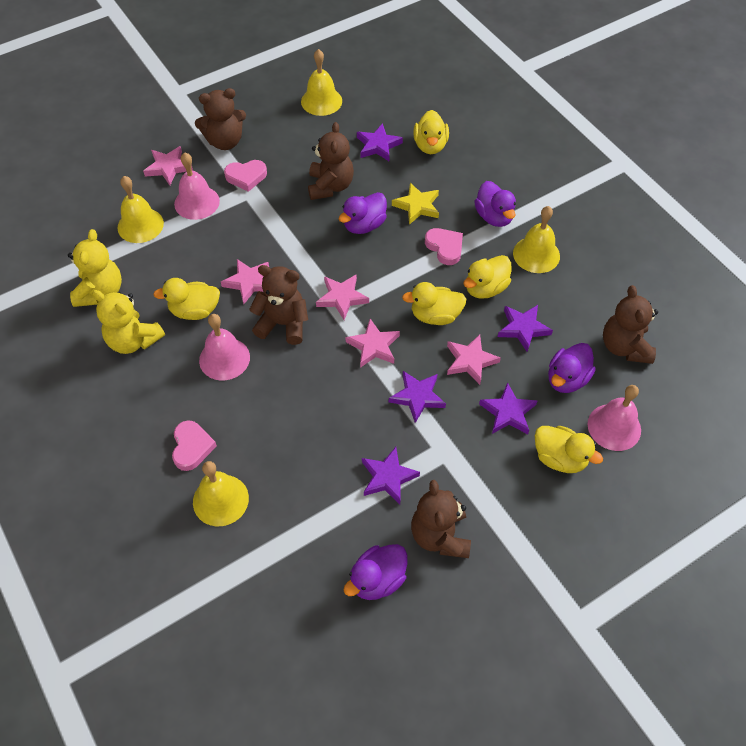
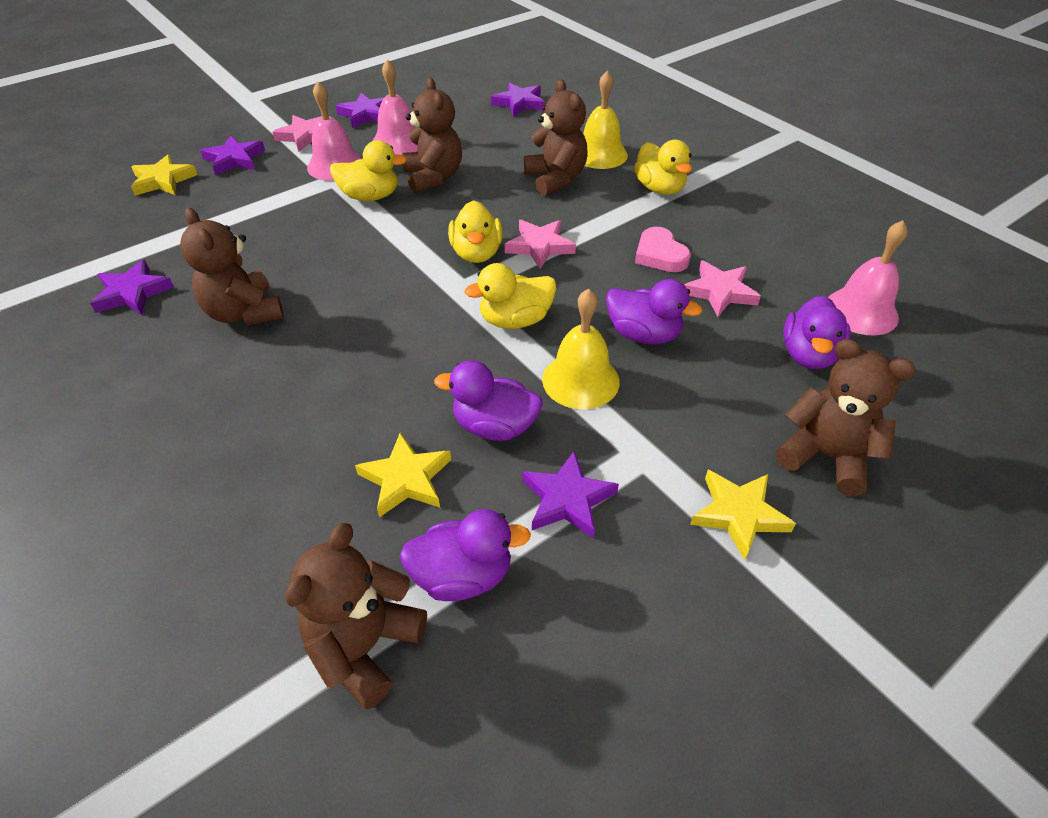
pink heart: [172,420,217,471] [224,160,267,192] [425,228,463,265] = 3 -> [635,227,691,272] = 1
pink star: [143,146,193,185] [221,259,269,304] [316,274,369,320] [345,319,400,368] [447,334,501,385] = 5 -> [273,115,322,152] [505,220,576,269] [684,260,761,317] = 3
yellow bell: [117,176,164,243] [193,461,249,527] [301,49,342,116] [513,206,560,273] = 4 -> [542,289,620,409] [583,71,628,169] = 2
yellow duck: [153,278,220,320] [402,282,466,325] [413,110,449,154] [464,255,512,299] [535,426,603,473] = 5 -> [330,140,407,201] [448,200,503,263] [465,263,557,329] [634,140,692,195] = 4
yellow star: [392,183,439,225] = 1 -> [131,154,198,196] [355,433,451,517] [690,470,796,560] = 3
yellow teddy bear: [68,229,122,307] [92,290,165,354] = 2 -> none = 0

